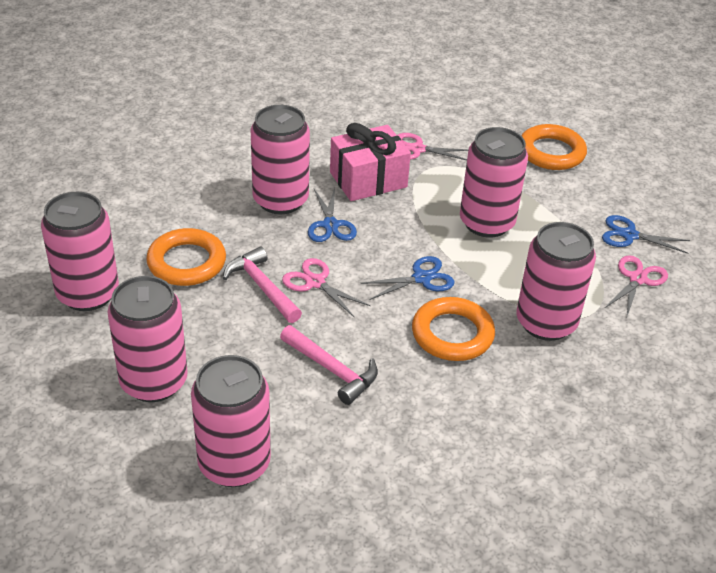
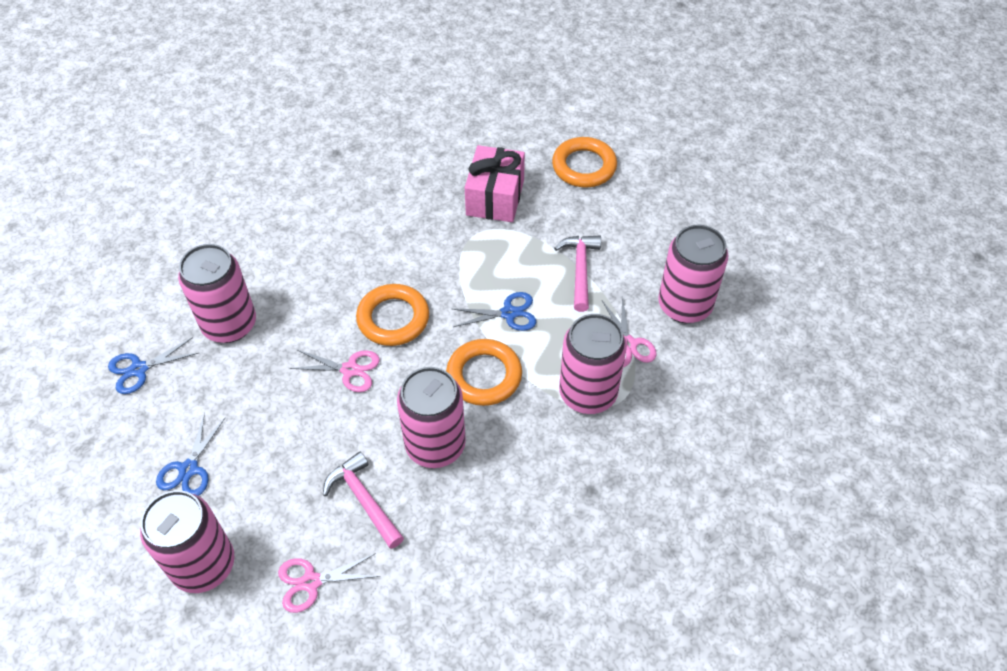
pink can: [41,192,119,311] [108,276,188,402] [191,355,271,487] [251,105,310,214] [460,127,528,237] [516,222,596,341] = 6 -> [140,490,235,593] [178,244,256,343] [397,367,466,468] [559,314,627,414] [658,225,728,323] = 5

